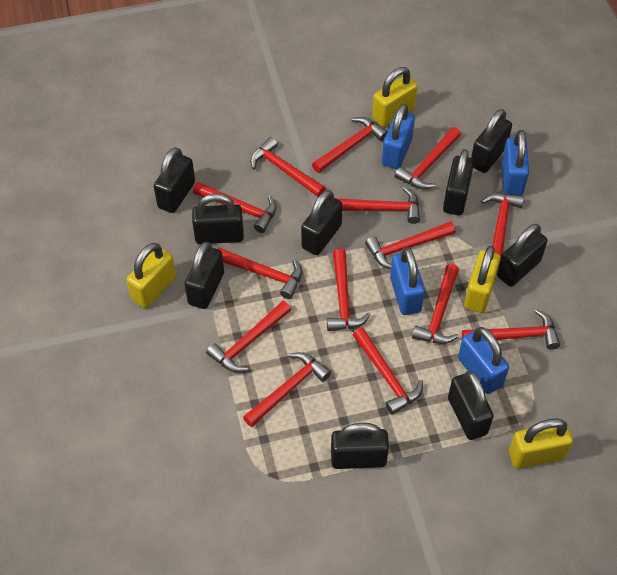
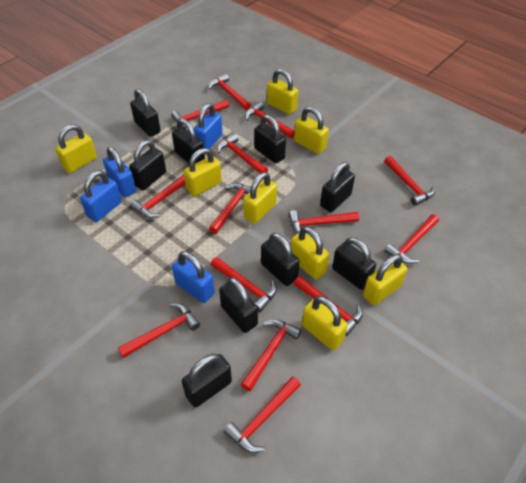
yellow padlock: [127,243,176,308] [372,67,418,127] [464,245,500,313] [509,418,573,469] = 4 -> [55,124,97,173] [184,148,222,196] [243,172,277,223] [267,69,298,115] [291,226,330,279] [294,107,329,154] [302,296,348,350] [363,254,407,305] = 8

